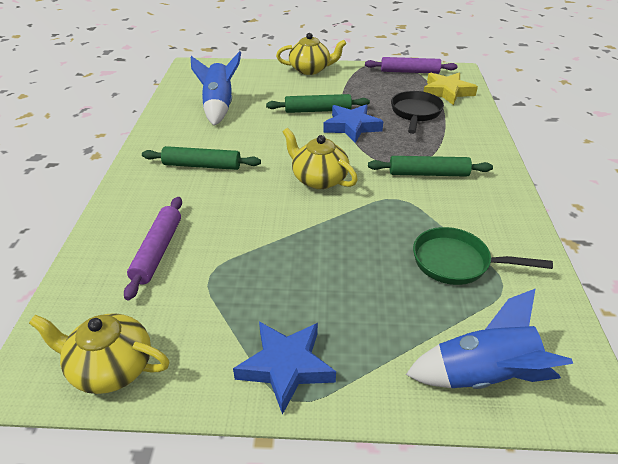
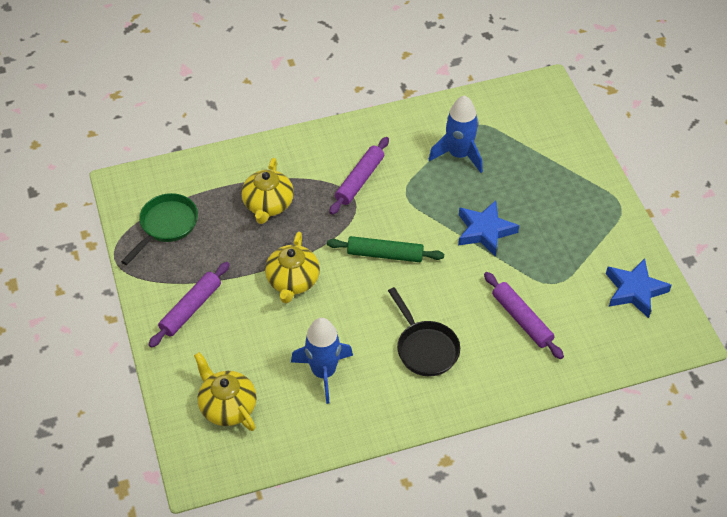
green rolling pin: [142,146,261,170] [266,94,370,113] [368,156,493,177] = 3 -> [327,236,444,262] = 1
purple rolling pin: [124,197,182,300] [365,57,457,74] = 2 -> [148,262,230,348] [329,137,389,215] [484,272,564,359] = 3
yellow star: [423,72,478,105] = 1 -> none = 0

